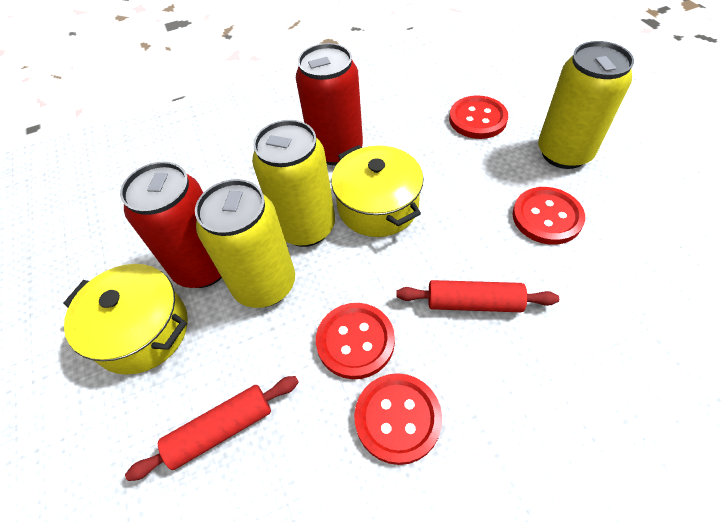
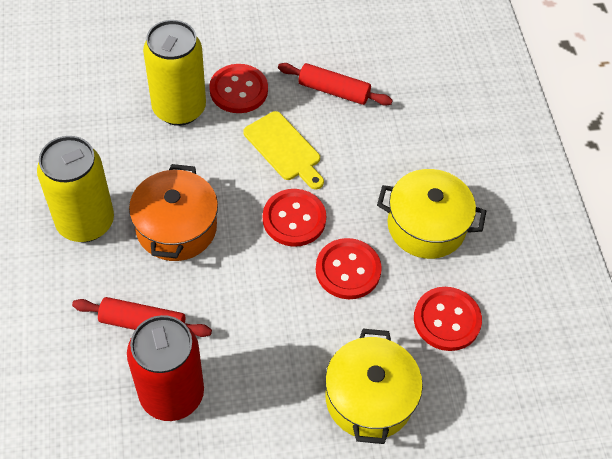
orange pot: none = 0 -> [129,164,218,261] = 1
red can: [120,162,222,288] [296,43,363,166] = 2 -> [127,315,204,421] = 1
yellow can: [195,179,295,308] [252,120,335,247] [538,41,634,169] = 3 -> [37,136,114,242] [143,20,206,126] = 2
yellow cutting board: none = 0 -> [243,111,324,189] = 1

